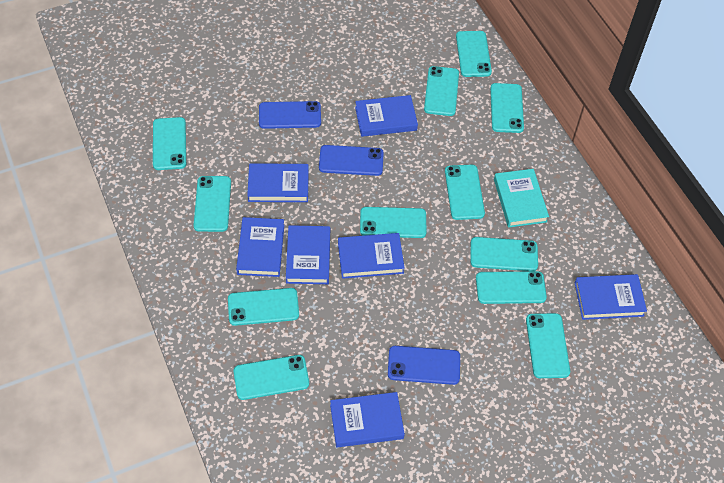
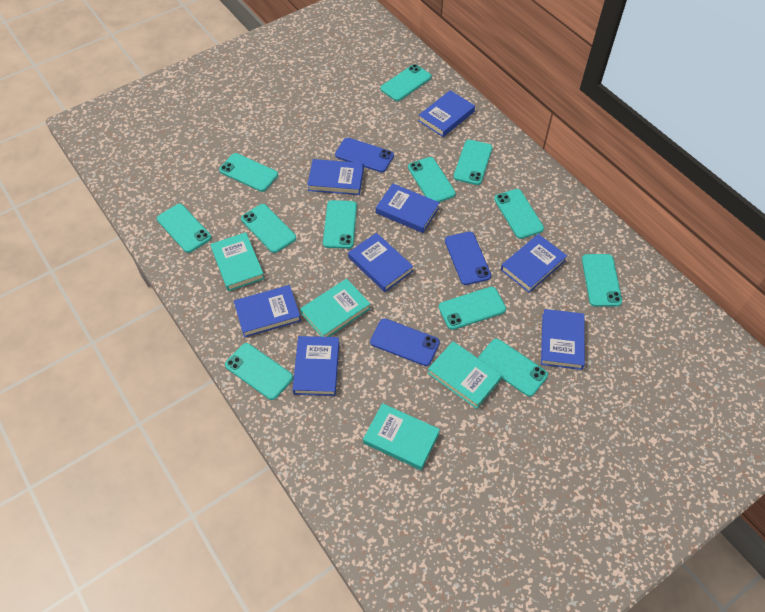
blue book: [236,217,284,277] [247,163,309,202] [286,225,330,284] [330,392,405,448] [338,233,405,279] [355,95,418,137] [575,274,647,320] = 7 -> [234,285,301,338] [292,336,339,396] [307,159,364,195] [348,233,413,292] [376,184,440,233] [418,90,475,137] [501,234,567,293] [541,309,585,370] = 8
turquoise book: [494,169,549,228] = 1 -> [210,232,265,291] [300,279,371,337] [363,403,440,470] [428,341,502,409] = 4

